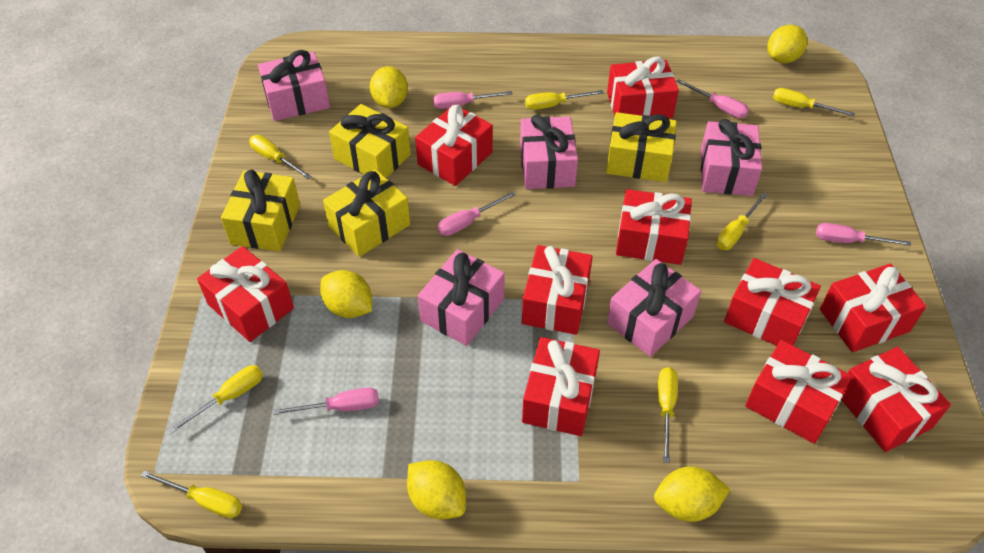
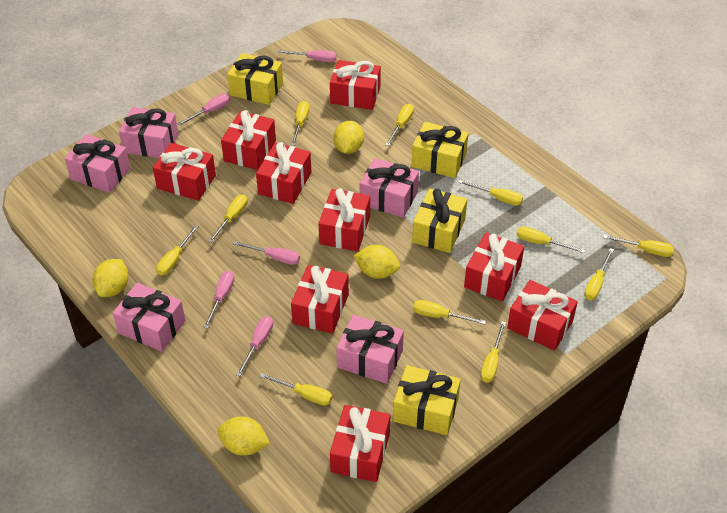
red gift: [197,246,294,342] [415,104,493,186] [522,245,593,335] [522,337,600,436] [607,56,679,118] [616,189,692,265] [724,258,821,346] [745,340,852,444] [820,264,926,352] [841,347,951,452] = 10 -> [153,143,216,201] [221,110,276,170] [256,142,312,204] [291,265,349,333] [318,188,370,251] [330,60,381,110] [330,405,390,482] [464,232,524,301] [507,280,578,351] = 9
yellow lemon: [320,270,372,318] [370,66,408,108] [407,460,466,519] [654,466,730,522] [767,25,808,63] = 5 -> [92,259,129,297] [218,416,270,456] [333,121,364,154] [354,245,400,279] = 4
yellow screwdriver: [141,470,242,518] [168,365,263,433] [249,135,312,179] [525,90,604,110] [658,367,678,463] [716,193,768,250] [773,88,855,116] = 7 -> [156,225,199,275] [208,195,248,243] [260,373,332,406] [291,101,309,146] [385,104,414,146] [413,300,486,324] [459,180,523,206] [481,321,506,383] [517,226,585,253] [584,248,614,300] [603,235,674,257] = 11

